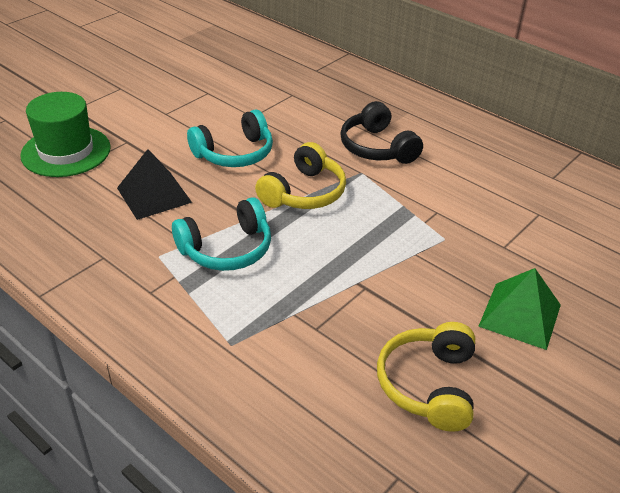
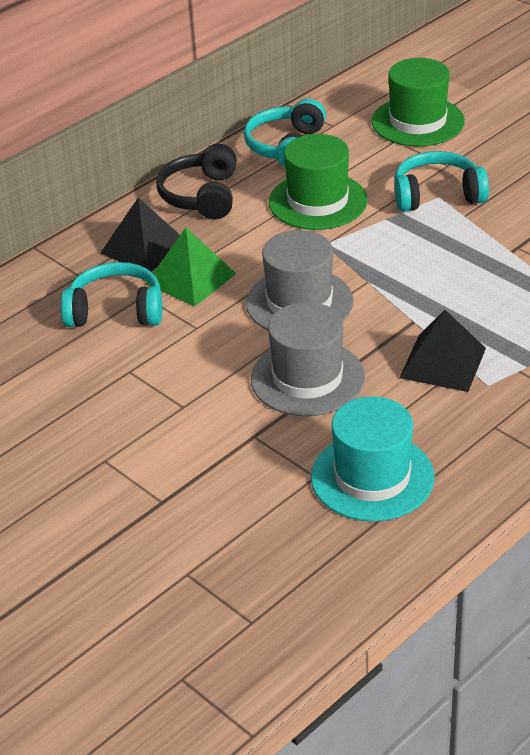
black pyramid: [117,149,192,220] = 1 -> [101,197,180,272] [399,310,486,392] = 2
green hat: [20,92,111,177] = 1 -> [269,134,367,230] [372,58,465,146] = 2
grey hat: none = 0 -> [246,230,354,330] [251,302,365,416] = 2
turquoise hat: none = 0 -> [311,396,434,522] = 1
turquoise headphones: [172,197,271,271] [187,109,273,167] = 2 -> [61,262,162,327] [244,99,326,167] [394,151,489,212] = 3
yellow headphones: [255,142,346,209] [377,322,475,432] = 2 -> none = 0

